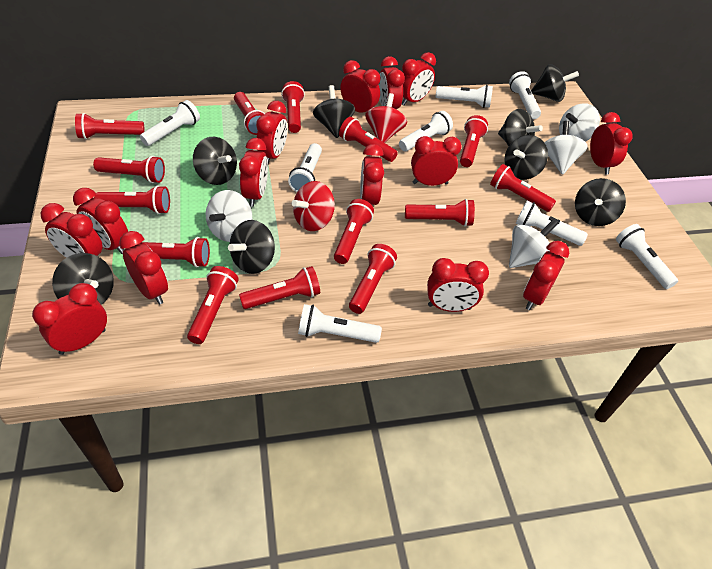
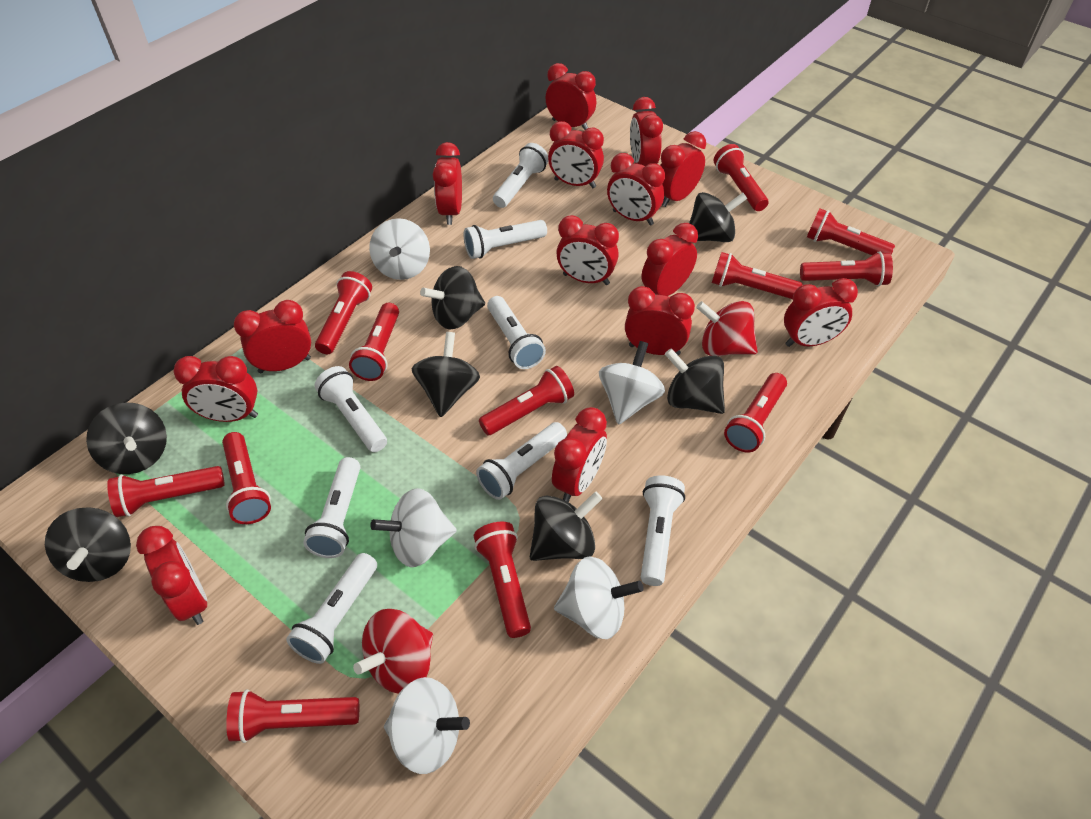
black spinning top: [52,253,114,305] [193,137,237,185] [228,220,275,274] [313,85,355,138] [498,109,543,146] [504,135,548,180] [531,64,579,102] [575,178,626,226] = 8 -> [45,507,131,582] [86,402,167,474] [412,332,480,417] [420,266,485,329] [530,491,602,561] [665,348,725,414] [689,192,748,242] = 7
red flashlight: [75,113,145,139] [93,156,165,183] [94,185,170,214] [143,237,210,267] [187,266,239,344] [234,92,265,135] [239,266,320,309] [281,81,305,133] [334,199,374,264] [339,117,398,162] [349,244,397,314] [405,199,475,226] [460,115,488,167] [490,164,556,212] = 14 -> [107,466,225,517] [222,432,271,524] [226,689,359,743] [315,271,372,354] [349,303,399,381] [474,522,531,638] [479,366,574,435] [712,252,802,299] [714,144,768,211] [724,373,787,452] [800,251,893,286] [807,209,895,255] = 12
white spinning top: [206,190,252,242] [509,219,558,268] [544,121,588,175] [559,103,600,142] = 4 -> [369,218,430,280] [370,488,457,567] [384,677,470,774] [554,556,644,639] [599,341,665,425] = 5

